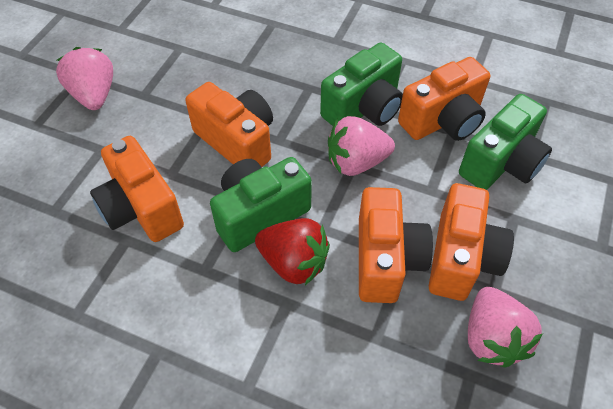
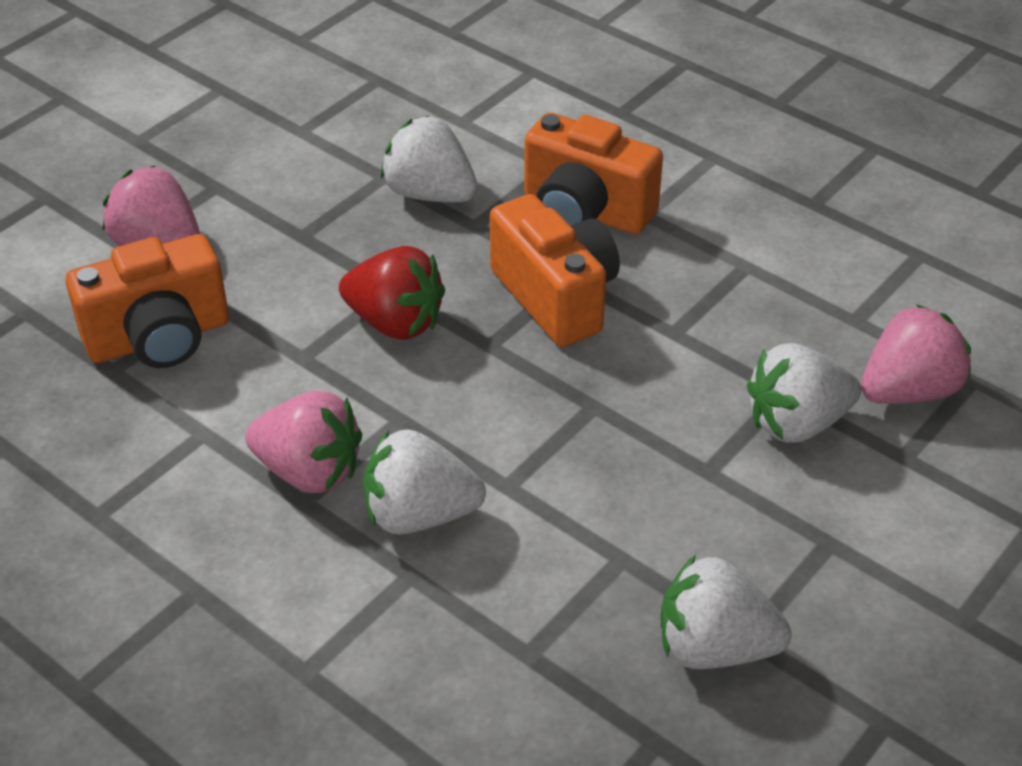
green camera: [210,157,312,252] [320,43,403,126] [459,94,552,190] = 3 -> none = 0
orange camera: [90,136,184,242] [185,82,273,167] [359,187,433,303] [398,57,490,141] [429,183,514,301] = 5 -> [65,234,229,368] [490,194,620,347] [524,112,663,234] = 3
white strawberry: none = 0 -> [363,429,486,535] [381,116,478,202] [661,555,791,669] [747,343,861,443] = 4

